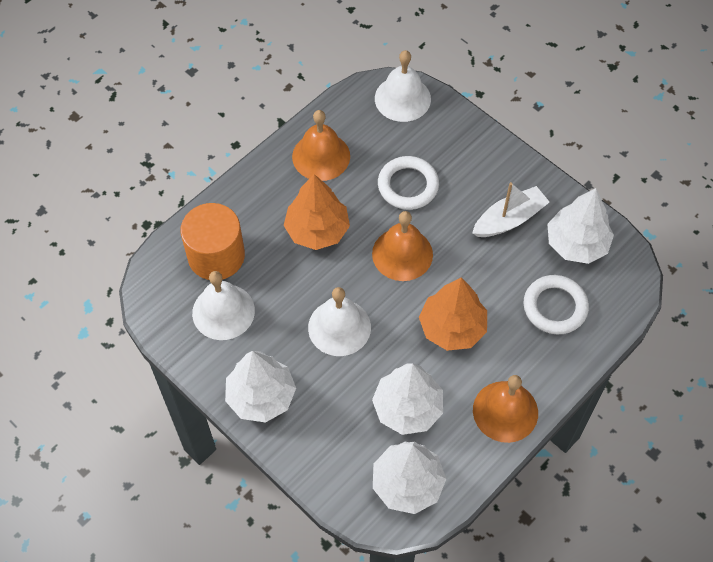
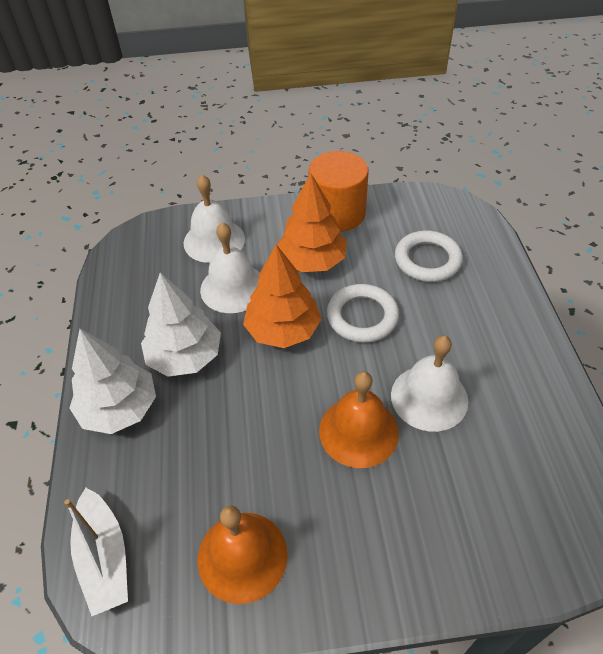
orange bell: [292,110,350,181] [372,211,433,281] [473,375,538,443] = 3 -> [198,505,288,604] [319,371,399,468] = 2
white tree: [225,351,296,422] [372,363,443,435] [373,442,446,514] [547,188,614,264] = 4 -> [69,329,156,434] [141,273,221,377] = 2

